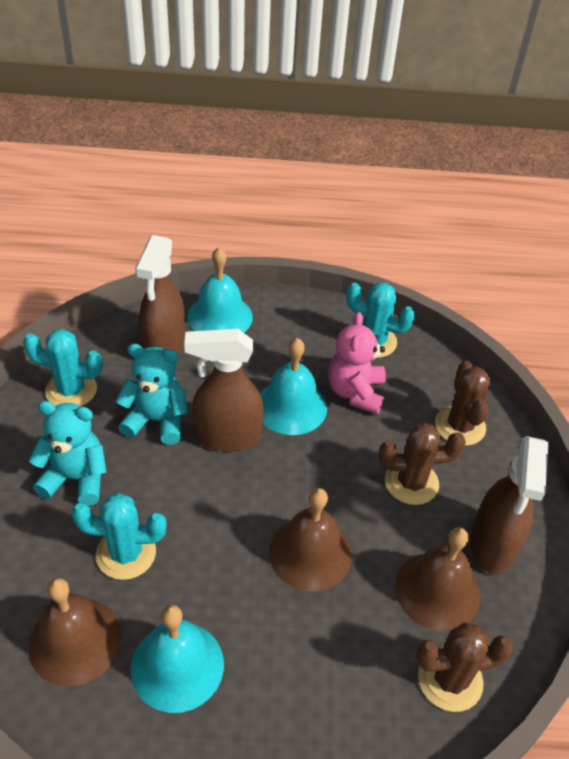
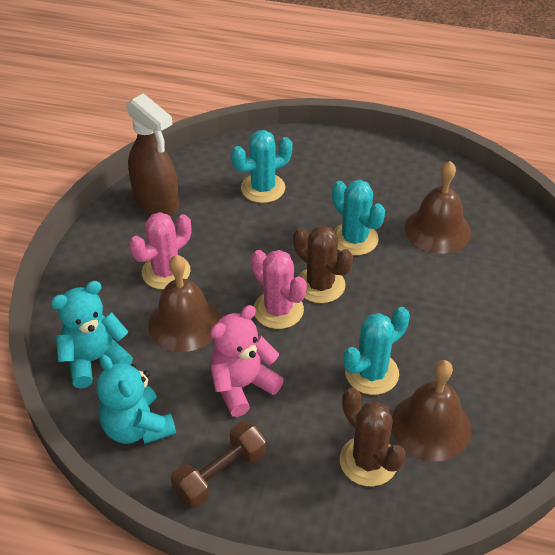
brown cactus: [379,423,466,505] [416,622,513,712] [435,361,491,446] = 3 -> [293,225,353,303] [340,388,406,486] = 2
brown dumbbell: none = 0 -> [171,421,266,508] = 1
brown spray bottle: [135,235,185,354] [184,329,264,451] [470,436,549,574] = 3 -> [126,93,179,216] = 1
pink cactus: none = 0 -> [129,212,191,290] [251,250,307,329] = 2
turquoise bell: [131,605,224,713] [187,247,253,333] [260,338,327,435] = 3 -> none = 0

